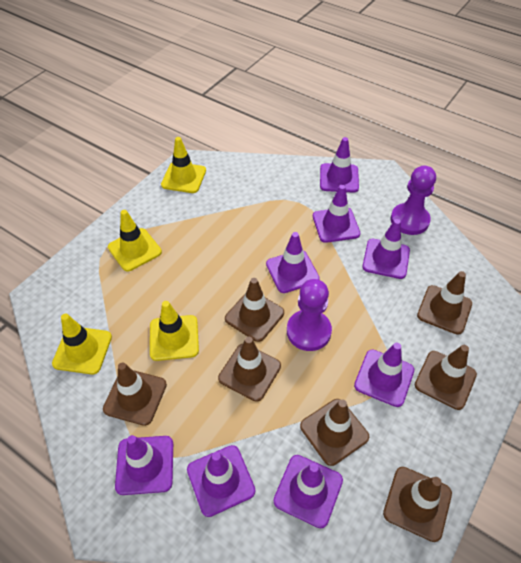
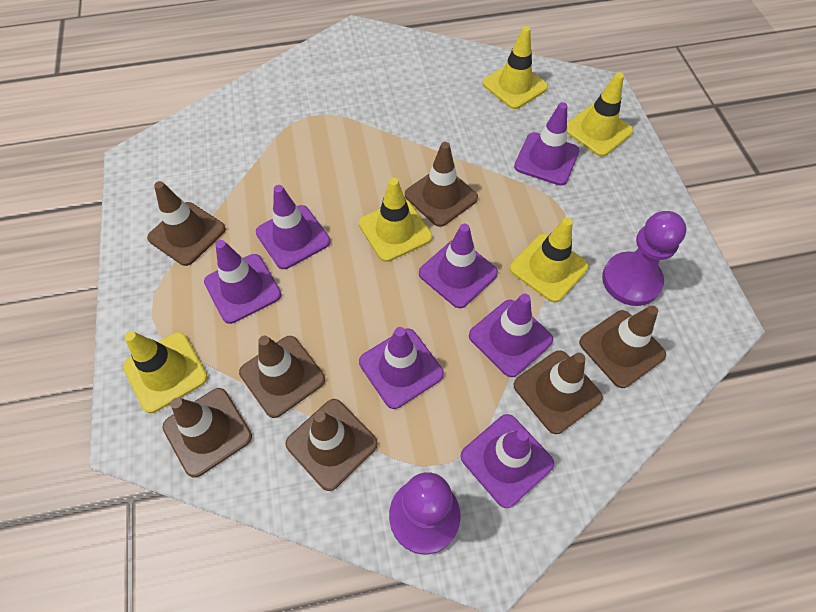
purple traffic cone: [115,435,173,495] [187,445,255,517] [266,232,320,293] [273,455,343,528] [313,185,360,243] [320,137,359,193] [354,343,414,407] [362,219,410,279] = 8 -> [204,240,281,324] [256,185,330,269] [359,327,444,409] [419,224,498,308] [460,414,554,508] [469,294,553,377] [514,102,579,186] = 7
yellow traffic cone: [52,314,112,375] [108,210,162,271] [150,301,199,361] [161,137,206,193] = 4 -> [123,331,208,413] [359,178,432,262] [482,26,548,109] [510,218,589,302] [567,72,633,157] = 5

